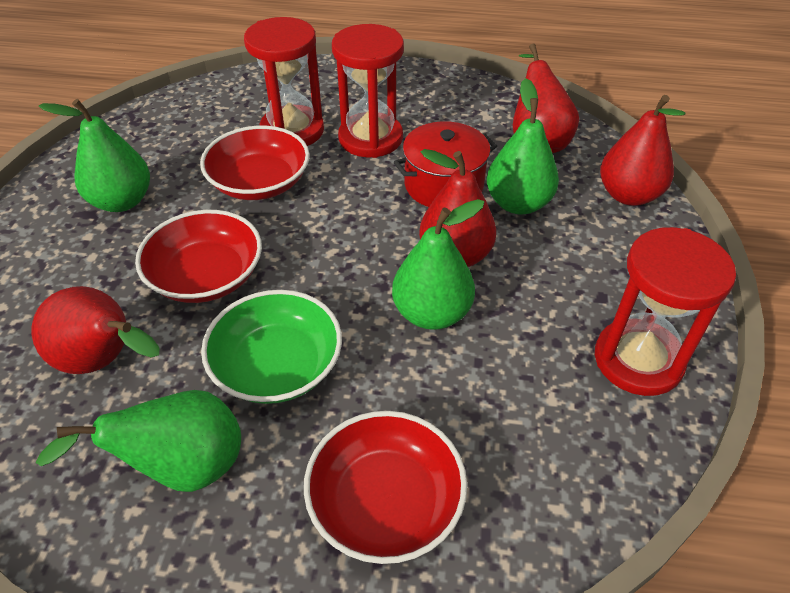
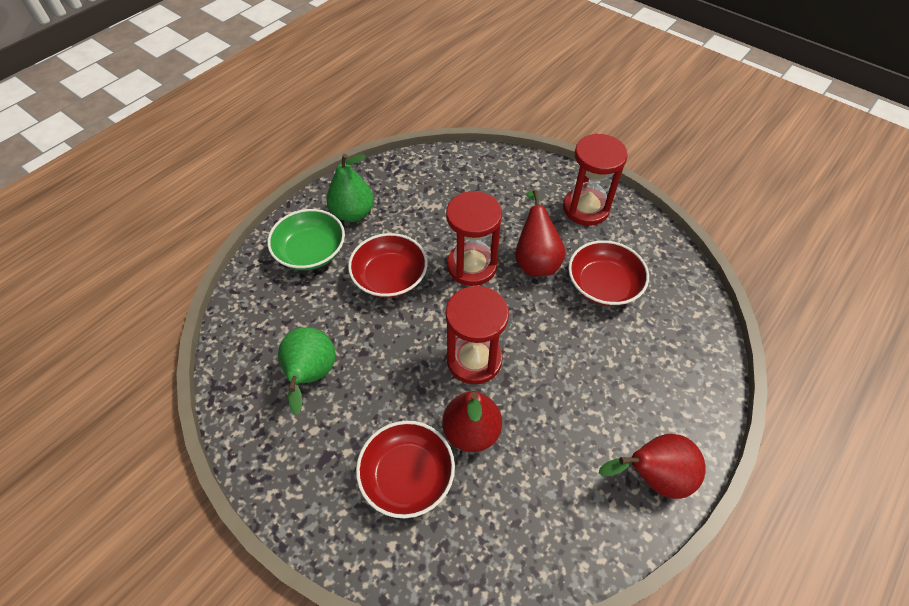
green pear: [36,390,241,492] [39,99,150,212] [392,199,484,330] [487,78,559,214] = 4 -> [278,327,336,415] [327,154,374,222] = 2
red pear: [32,286,160,374] [419,149,496,267] [513,44,579,153] [600,95,686,206] = 4 -> [442,391,502,452] [515,190,566,276] [599,434,706,499] = 3
red pot: [394,121,497,207] = 1 -> none = 0

